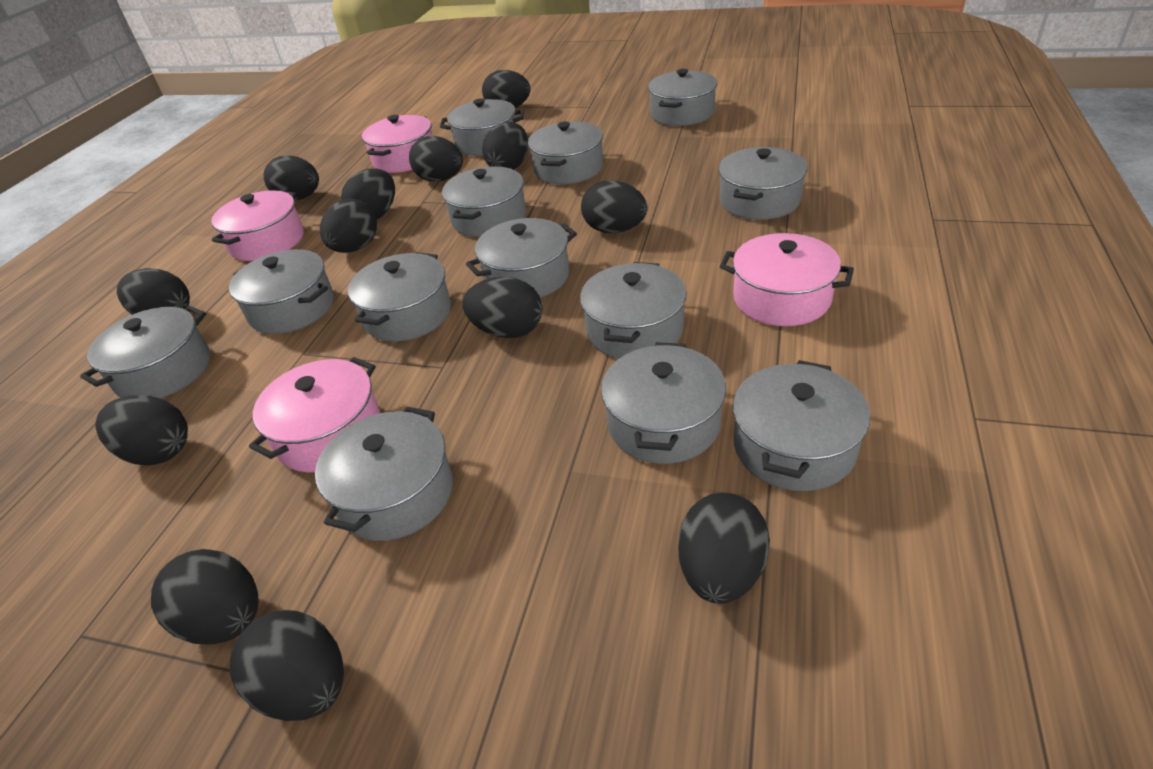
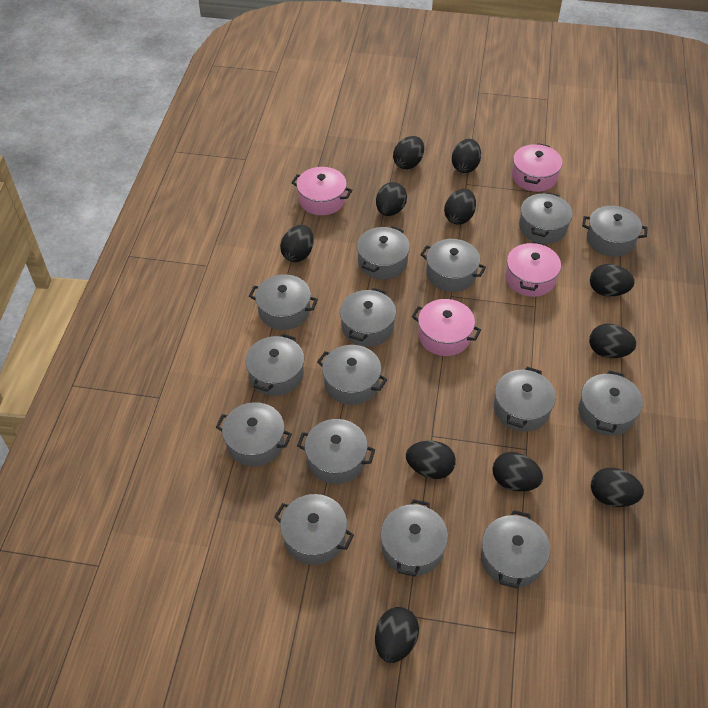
black egg: [95,395,188,466] [117,268,190,315] [151,549,258,644] [230,610,344,721] [264,155,319,201] [320,198,377,253] [341,169,395,219] [409,136,463,182] [462,277,542,338] [482,70,531,108] [482,122,528,170] [581,180,648,233] [678,493,770,604] = 13 -> [280,225,314,262] [375,607,419,663] [376,182,407,216] [393,136,424,169] [406,441,456,479] [444,189,476,224] [452,139,481,173] [493,452,543,491] [589,324,636,358] [590,264,635,297] [591,468,644,507] = 11
grey pot: [80,306,210,398] [229,249,334,334] [315,407,453,541] [348,252,451,342] [440,99,524,156] [442,166,526,237] [466,218,577,298] [528,122,603,184] [580,262,687,358] [601,342,726,464] [648,69,717,126] [719,147,807,220] [733,360,870,491] = 13 -> [216,402,292,467] [245,333,304,396] [249,274,318,330] [274,494,354,565] [297,419,375,484] [317,345,387,405] [340,288,396,347] [357,226,410,279] [380,499,448,576] [420,239,486,292] [481,510,550,588] [494,367,556,432] [519,192,573,244] [578,370,643,436] [582,206,648,257] = 15

